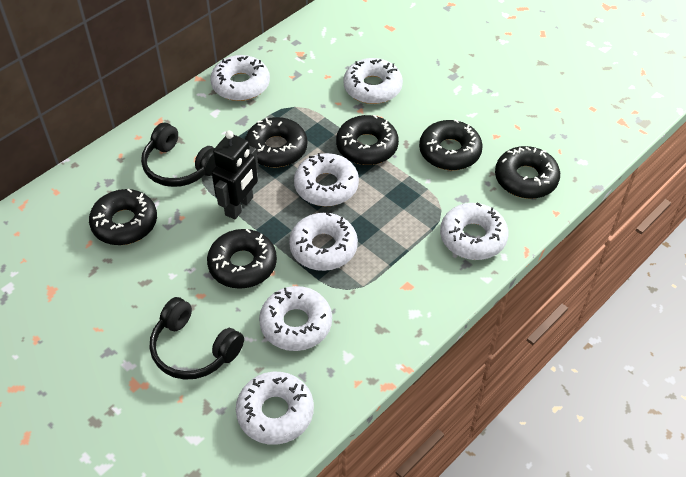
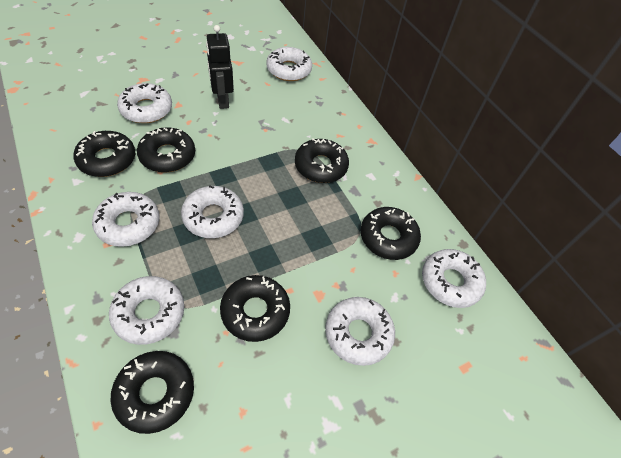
black headphones: [141,123,216,187] [150,297,244,380] = 2 -> none = 0

